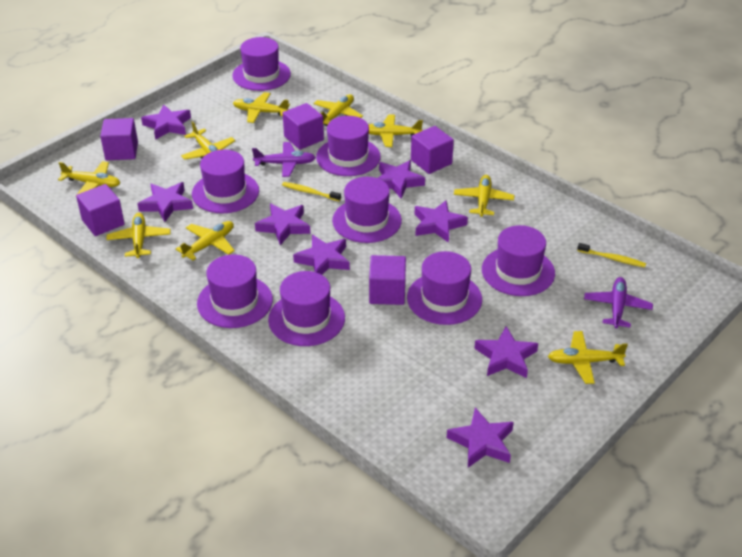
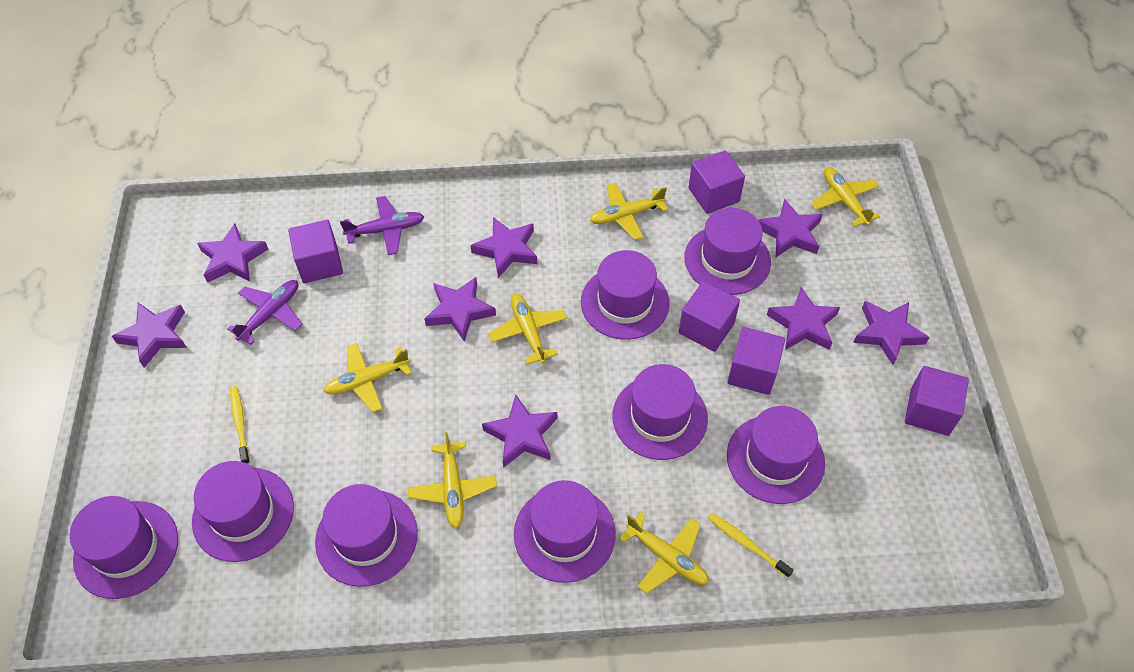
yellow plane: [58,161,120,194] [106,213,170,258] [176,221,235,260] [181,121,235,160] [233,92,290,123] [313,94,363,126] [368,114,423,147] [454,175,514,217] [548,331,628,384] = 9 -> [323,343,412,412] [408,432,497,528] [488,294,567,365] [590,183,668,240] [619,512,709,594] [811,167,881,227] = 6

